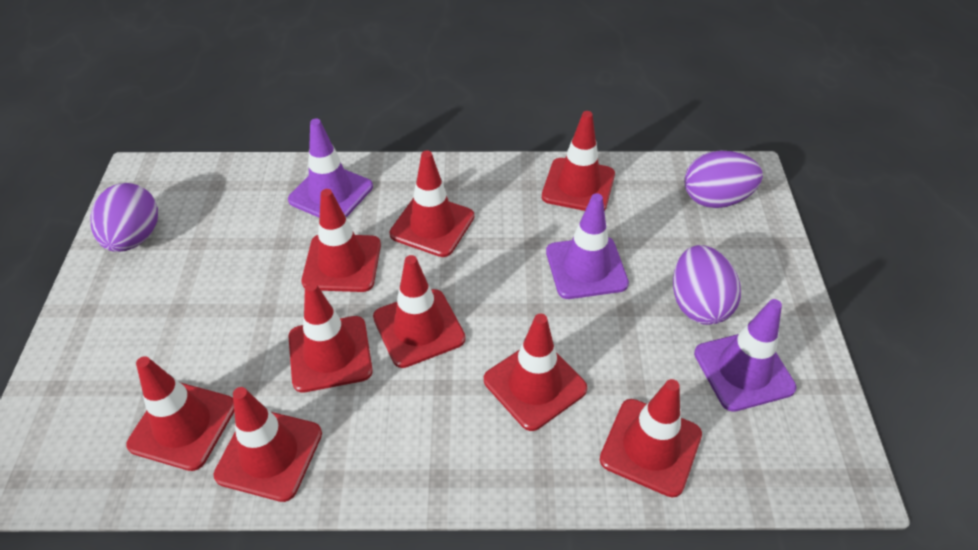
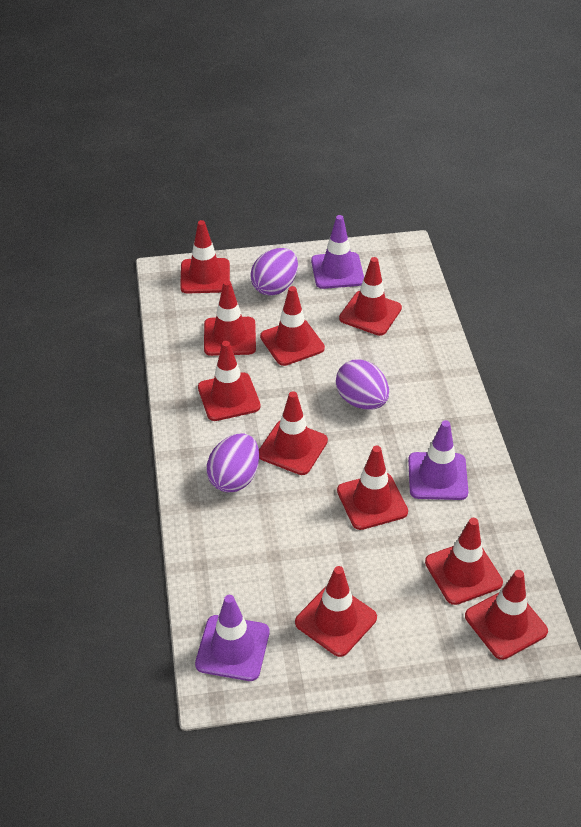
red traffic cone: [126,356,234,471] [214,387,322,502] [288,282,373,393] [302,189,381,292] [373,255,466,368] [389,151,474,257] [484,314,587,431] [542,111,615,211] [600,379,702,497] = 9 -> [180,220,230,294] [198,341,261,421] [204,280,256,356] [259,391,328,475] [260,286,325,366] [295,566,377,657] [337,446,408,530] [339,257,402,336] [425,518,503,605] [465,570,548,660] = 10

